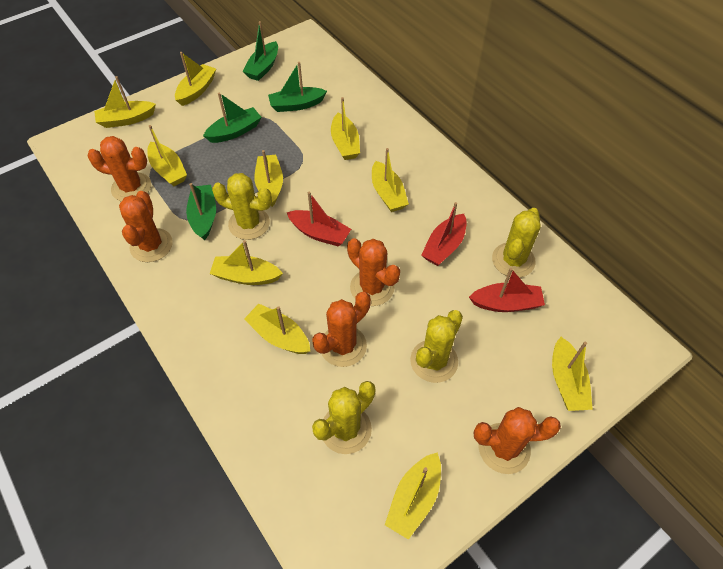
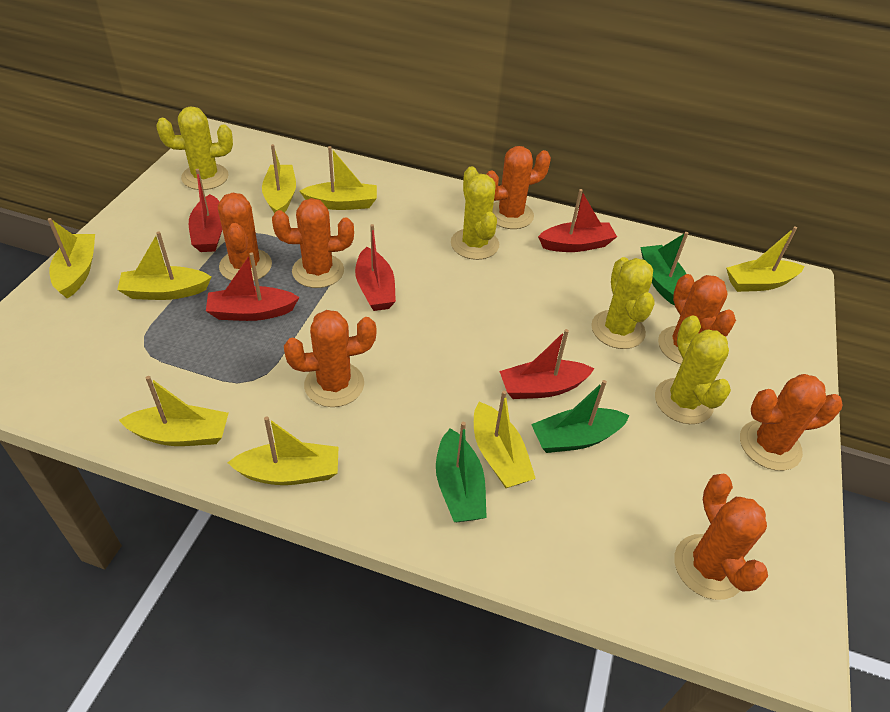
green boat: [186,183,216,240] [203,92,262,143] [242,21,278,81] [268,62,327,112] = 4 -> [436,422,487,522] [531,380,630,453] [640,232,688,306] = 3
orange cactus: [87,136,151,201] [119,191,173,262] [312,292,371,367] [347,238,400,306] [474,407,561,474] = 5 -> [218,193,272,281] [272,198,354,288] [284,310,376,407] [486,146,551,229] [658,274,736,364] [674,474,768,600] [740,374,843,471] = 7
red boat: [287,192,351,247] [421,202,467,266] [469,268,545,312] = 3 -> [189,169,222,252] [206,252,300,321] [355,224,396,311] [499,329,594,399] [538,189,617,252] = 5
yellow boat: [94,76,156,128] [147,125,187,186] [175,52,216,106] [210,240,283,285] [244,304,310,354] [255,150,283,207] [331,97,360,160] [372,148,409,212] [385,452,441,540] [552,337,593,411] = 10 -> [48,218,95,299] [117,231,211,300] [119,376,228,446] [227,416,338,485] [262,144,296,213] [300,146,377,210] [474,391,536,488] [726,226,804,292] = 8

